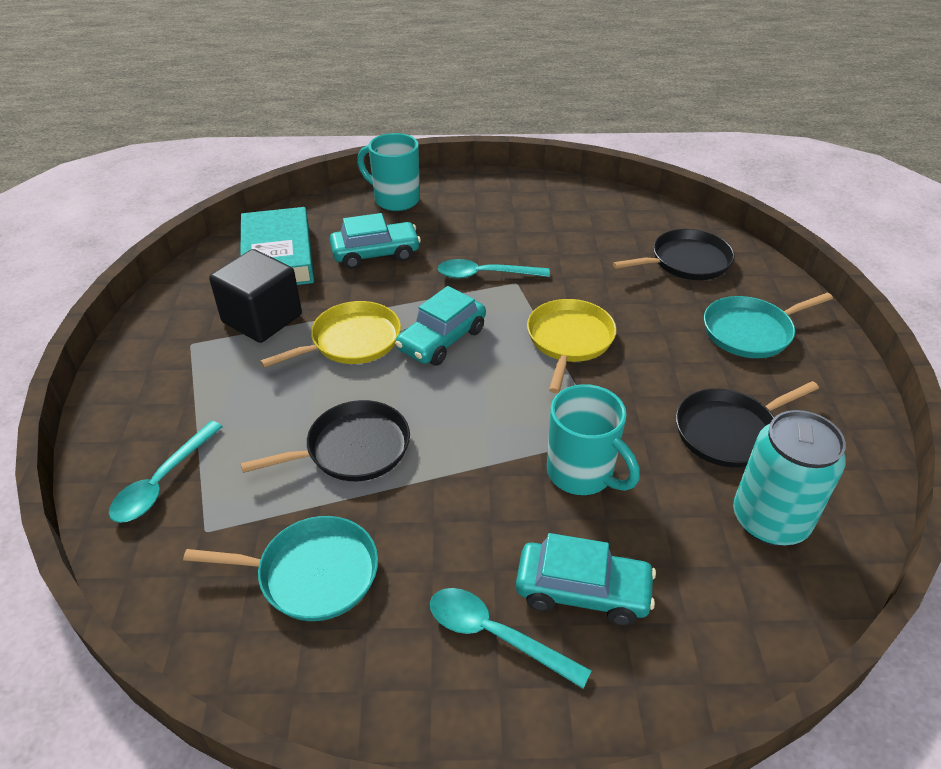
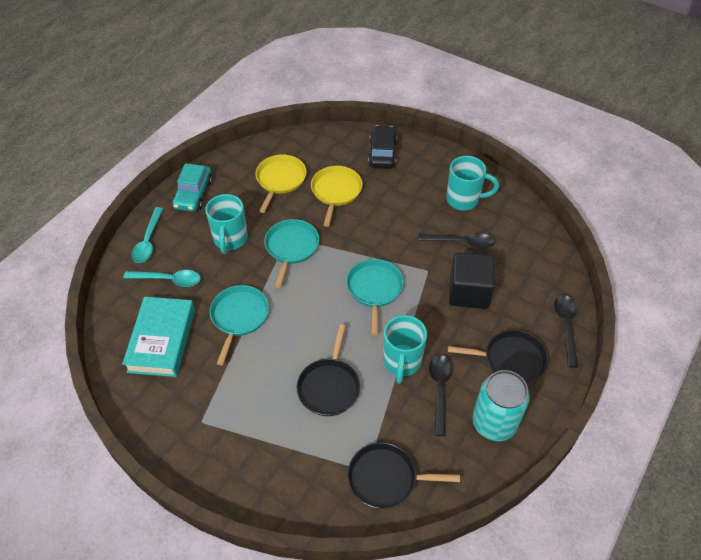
black car: none = 0 -> [368,125,397,169] = 1
black spoon: none = 0 -> [418,233,495,249] [429,355,452,436] [554,295,578,368] = 3
turquoise car: [330,213,421,269] [395,286,486,366] [516,533,656,626] = 3 -> [173,163,213,211] = 1
turquoise mug: [357,133,420,211] [547,384,640,495] = 2 -> [205,194,248,254] [383,315,427,384] [446,156,499,211] = 3
turquoise pan: [183,516,378,621] [704,293,833,358] = 2 -> [210,285,269,365] [264,219,319,288] [346,259,404,335] = 3
turquoise spoon: [109,421,223,523] [430,588,592,689] [438,259,550,279] = 3 -> [123,270,201,287] [131,207,163,263] = 2

